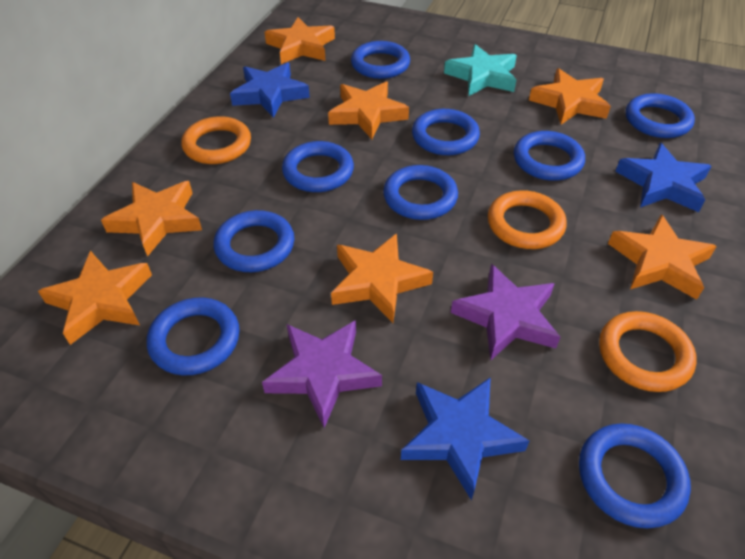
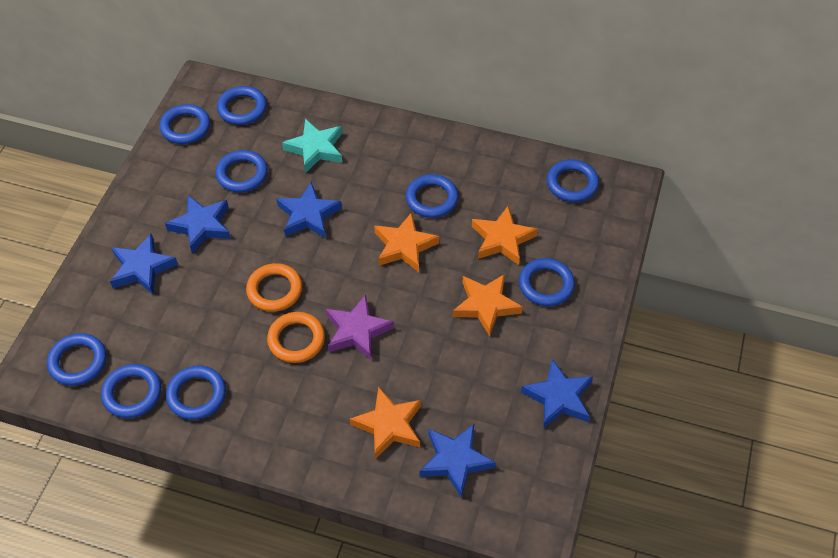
blue star: [230,62,310,118] [401,377,530,500] [615,143,711,212] = 3 -> [110,234,178,294] [165,195,231,254] [277,182,342,238] [420,424,496,497] [521,359,593,429] = 5
orange ring: [181,116,251,164] [488,190,567,249] [599,311,697,392] = 3 -> [246,263,302,312] [267,312,325,363] = 2
orange star: [38,251,152,345] [101,181,202,257] [265,17,335,64] [328,82,409,139] [331,233,433,323] [529,68,611,124] [608,214,717,300] = 7 -> [350,386,421,459] [374,212,439,272] [453,274,523,336] [472,206,538,265] = 4
purple star: [262,320,382,428] [451,264,560,361] = 2 -> [326,295,394,360] = 1

